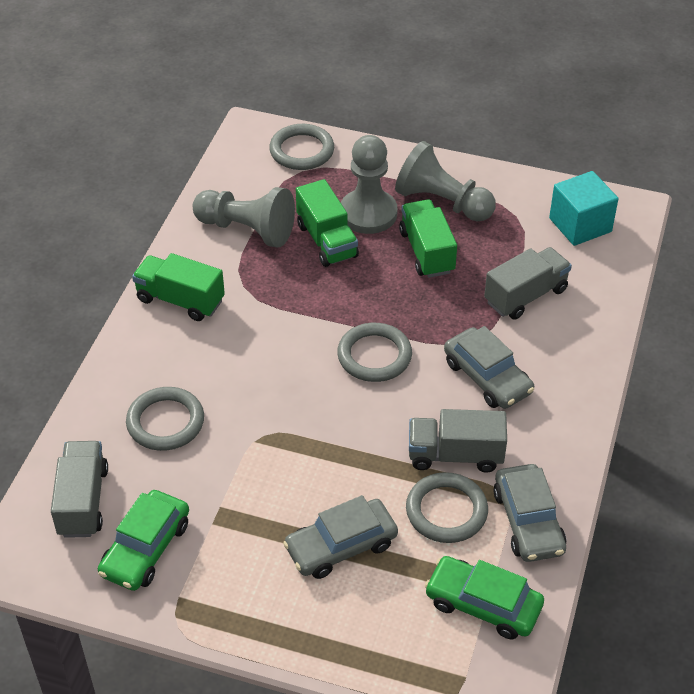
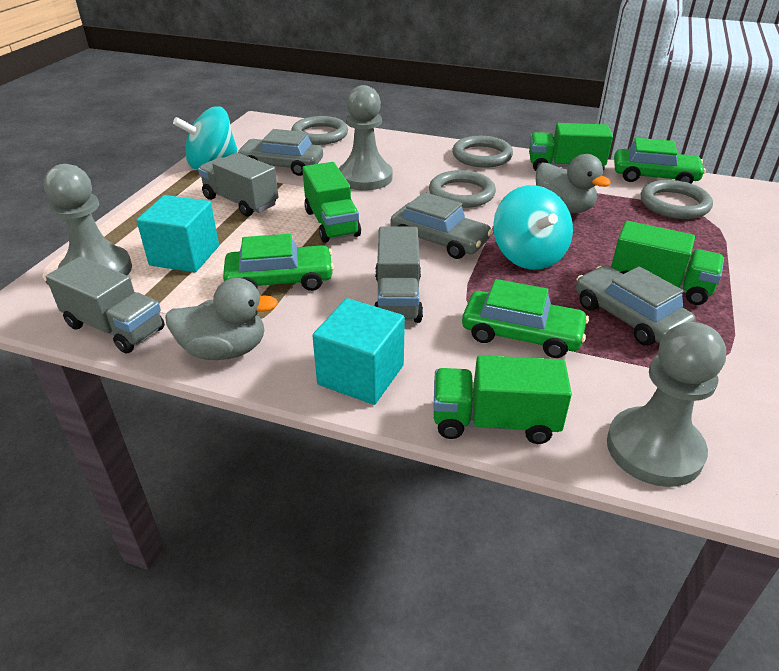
green car: [98,490,189,591] [425,556,544,640] = 2 -> [223,234,334,291] [462,279,589,358] [614,138,706,184] = 3
green truck: [132,253,225,321] [296,179,359,267] [399,200,457,278] = 3 -> [302,162,361,243] [433,355,572,444] [529,123,613,171] [611,221,724,305] = 4
grey duck: none = 0 -> [165,278,278,360] [536,154,611,213] = 2
turquoise cube: [549,171,618,246] = 1 -> [137,195,219,272] [312,298,405,405] = 2
turquoise spinning top: none = 0 -> [173,106,238,169] [493,185,573,270] = 2

